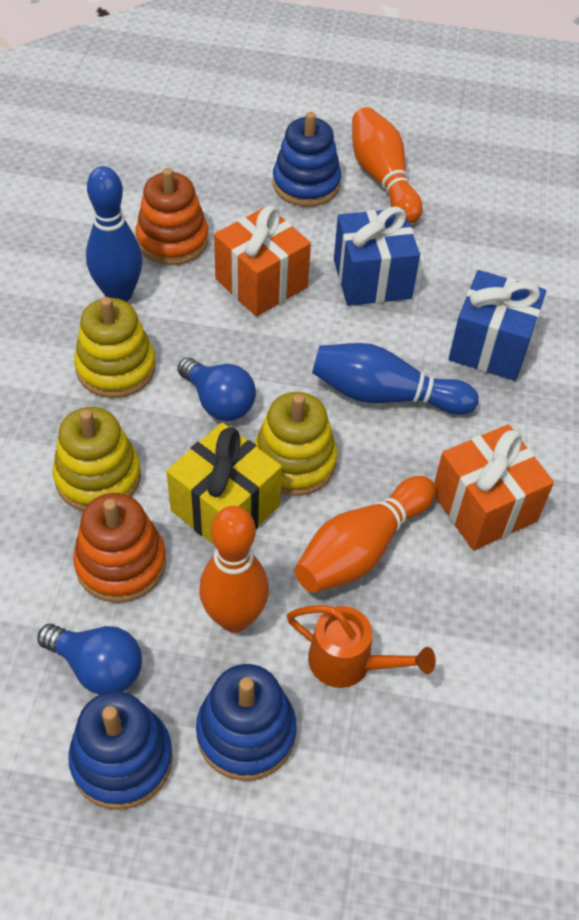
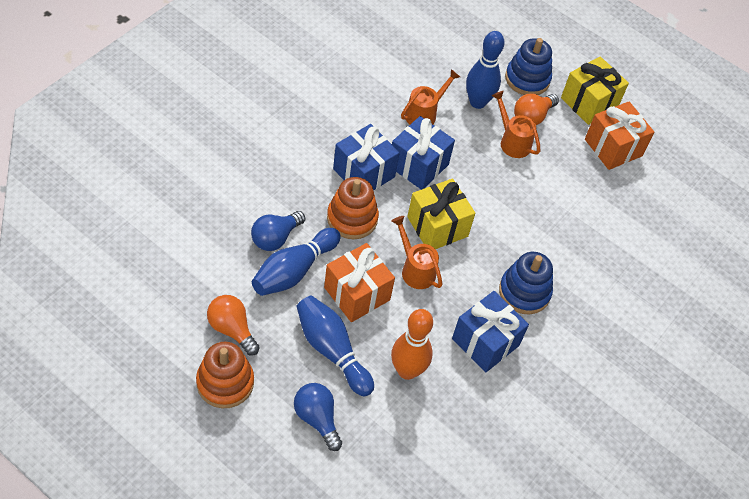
blue bowling pin: [86,166,143,302] [312,343,479,415] = 2 -> [252,228,341,296] [296,296,374,396] [466,31,504,109] = 3
blue gift: [334,206,420,306] [449,270,546,381] = 2 -> [333,124,400,191] [392,116,455,190] [452,291,529,373] = 3
blue stacking toy: [68,691,173,810] [196,664,297,781] [273,112,341,207] = 3 -> [499,252,553,315] [505,38,552,95] = 2
orange bowling pin: [199,506,269,632] [295,476,436,593] [352,107,422,223] = 3 -> [391,309,433,380] = 1
orange light bulb: none = 0 -> [207,295,260,356] [514,94,559,125] = 2
orange watering can: [287,605,436,688] = 1 -> [391,216,443,289] [401,69,460,124] [491,91,541,158] = 3
yellow gift: [166,423,282,545] = 1 -> [407,178,475,249] [561,56,629,125] = 2
yellow stacking toy: [53,407,141,511] [74,297,156,398] [254,392,338,496] = 3 -> none = 0

